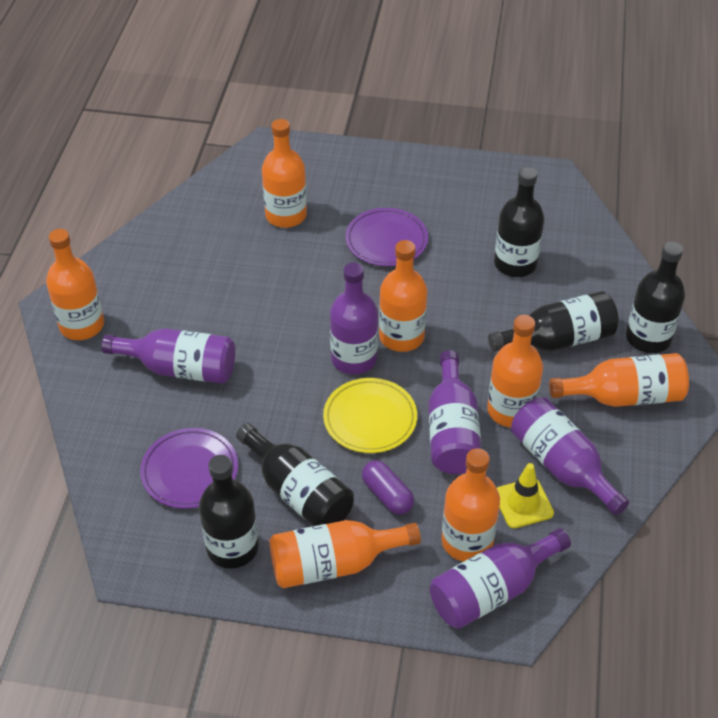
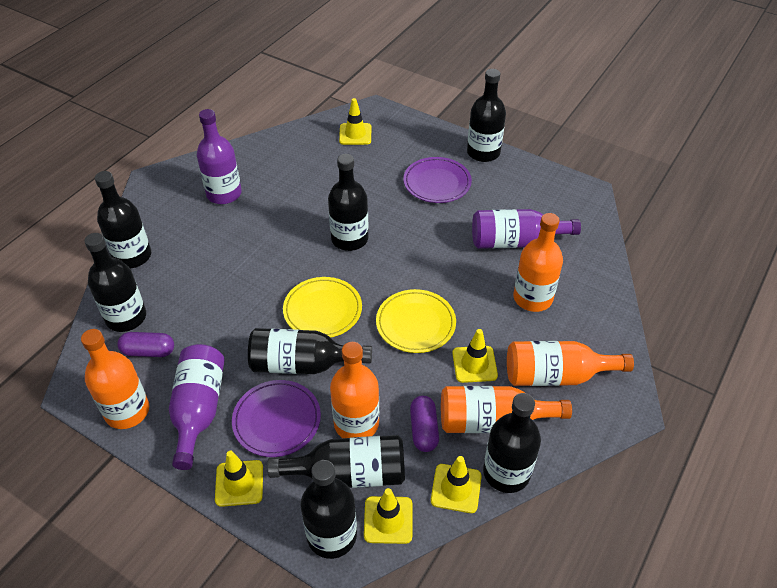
black bottle: [199,455,259,569] [236,423,354,526] [488,291,619,352] [494,167,544,277] [626,242,685,353] = 5 -> [84,233,146,332] [95,171,151,268] [248,328,372,374] [268,435,405,488] [300,460,357,559] [328,154,368,251] [467,69,506,162] [483,393,541,493] = 8
orange bottle: [46,229,104,340] [262,119,307,228] [269,520,421,588] [379,240,427,352] [441,448,500,562] [487,315,543,427] [549,353,689,407] = 7 -> [81,329,149,429] [330,342,379,438] [441,386,572,433] [507,341,634,386] [513,213,563,312] = 5
purple bottle: [101,328,235,384] [330,262,378,375] [428,350,482,474] [430,528,571,629] [511,397,629,516] = 5 -> [169,344,225,470] [197,109,242,204] [472,209,581,249] = 3
purple capsule: [362,460,414,515] = 1 -> [117,332,174,357] [410,396,439,452] = 2
yellow plate: [323,378,417,453] = 1 -> [283,277,362,338] [376,289,456,353] = 2
yellow traffic cone: [497,463,554,528] = 1 -> [215,451,263,507] [339,98,371,145] [364,488,412,544] [431,456,482,513] [452,329,498,383] = 5

